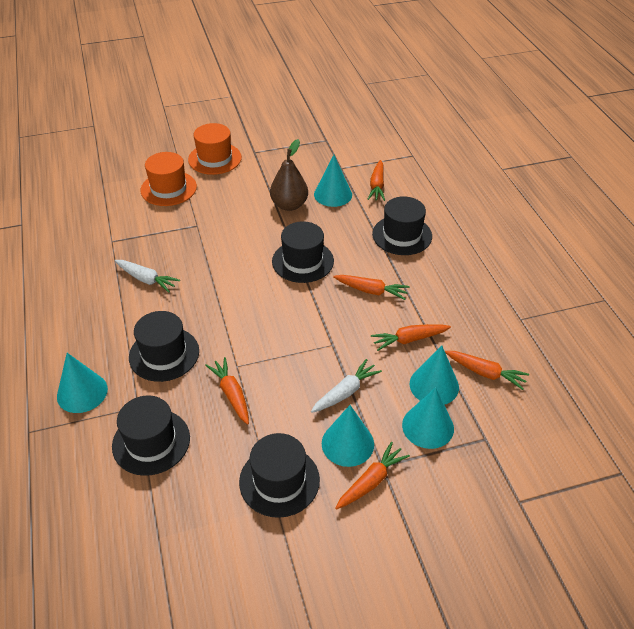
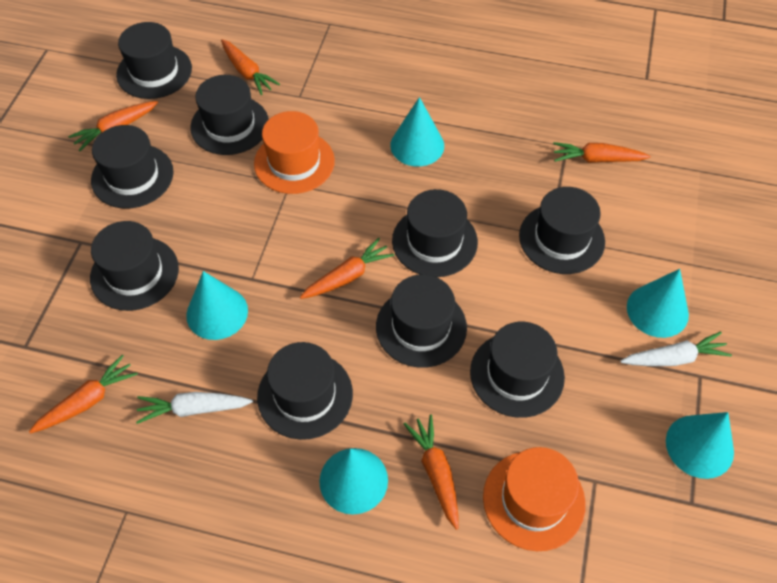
black hat: [112,396,190,476] [129,311,199,382] [239,433,320,518] [272,221,334,283] [372,196,432,255] = 5 -> [90,221,179,311] [91,125,174,209] [116,22,192,99] [190,75,269,155] [257,342,353,440] [376,274,467,368] [392,189,478,277] [470,322,565,418] [519,187,605,274] = 9
brown pear: [270,139,308,211] = 1 -> none = 0

